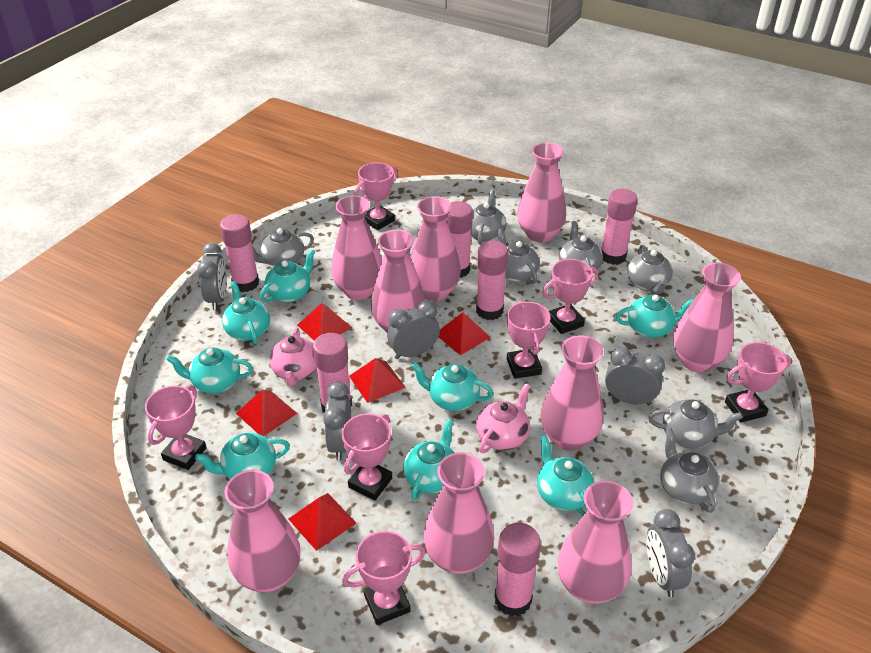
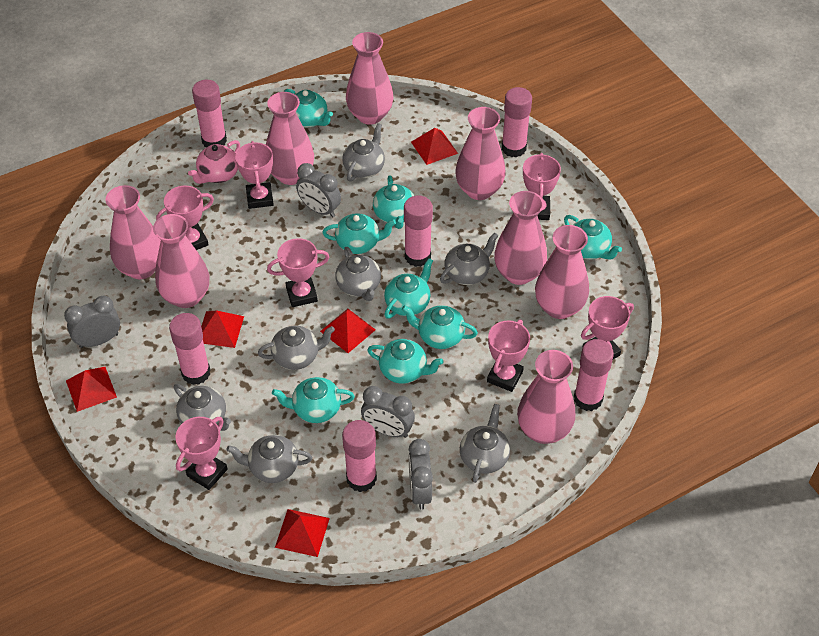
grey clock: [197,242,227,310] [323,382,351,461] [387,300,440,359] [605,347,665,406] [646,509,695,597] = 5 -> [64,296,120,348] [296,163,341,217] [361,386,415,438] [409,439,433,510] = 4
pink teapot: [269,327,317,386] [476,383,530,453] = 2 -> [188,140,240,184] = 1
pink vase: [224,470,301,592] [331,195,382,300] [371,230,425,332] [411,196,461,301] [424,452,494,574] [517,143,566,242] [541,335,603,451] [558,481,633,604] [674,262,741,373] = 9 -> [105,185,161,279] [153,214,209,308] [266,92,314,185] [346,32,393,125] [456,107,506,200] [494,191,547,285] [517,350,575,444] [535,225,589,319] = 8

